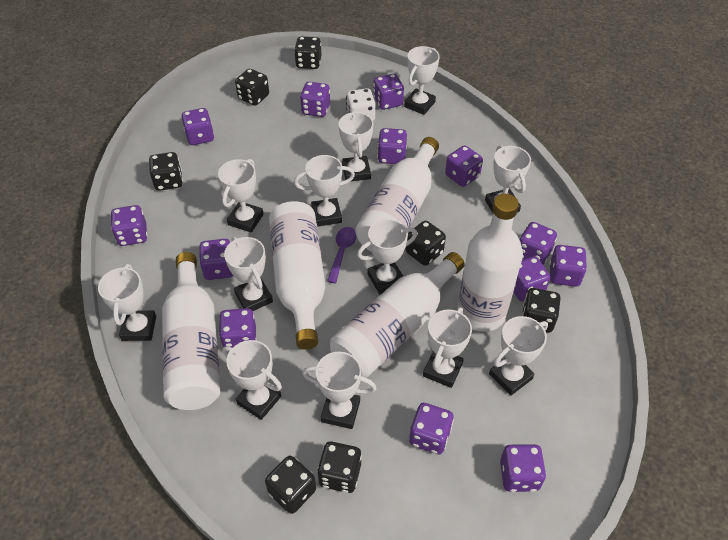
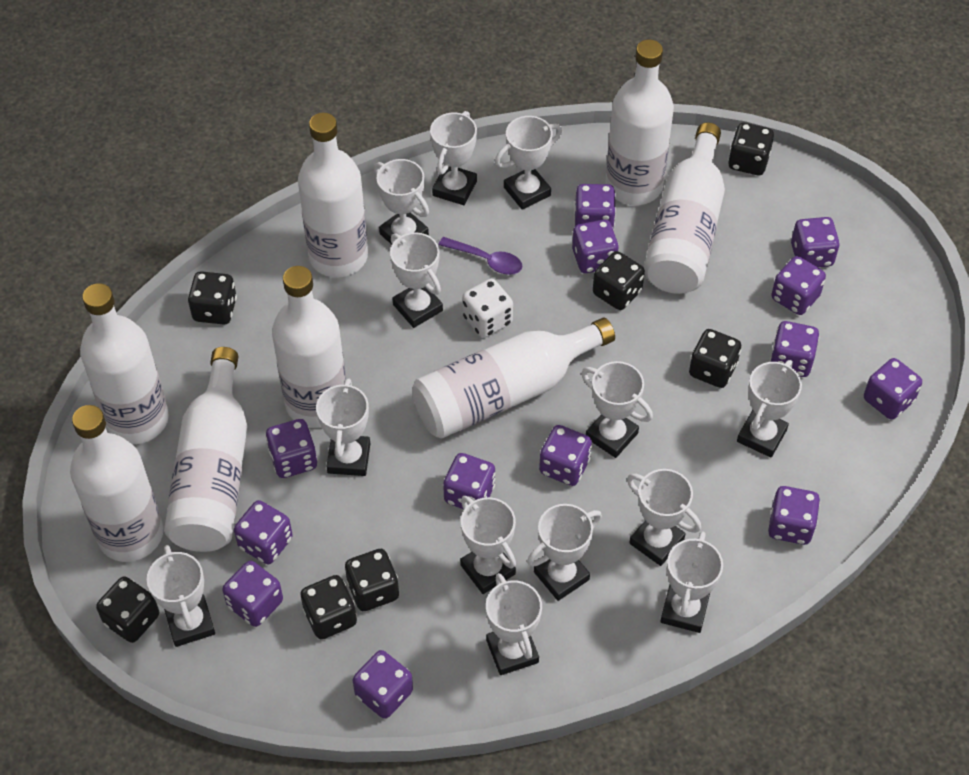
white bottle: [162,252,220,410] [269,201,325,350] [330,252,465,378] [355,137,439,251] [457,194,523,332] = 5 -> [70,405,163,562] [80,283,169,444] [164,347,247,552] [272,266,346,427] [298,113,368,277] [412,318,615,439] [605,40,674,205] [644,123,725,294] = 8
white trophy: [98,264,156,341] [218,159,264,232] [222,340,282,420] [224,237,273,311] [294,155,355,227] [302,352,377,429] [339,111,373,182] [357,219,417,294] [404,46,440,115] [423,307,472,388] [485,145,531,213] [489,316,548,396] = 12 -> [147,545,215,647] [316,378,370,476] [374,159,429,245] [390,232,443,328] [430,111,477,205] [460,496,516,594] [486,573,542,675] [495,116,562,210] [527,504,602,601] [581,361,653,458] [627,469,701,566] [660,531,723,633] [737,360,802,457] = 13

